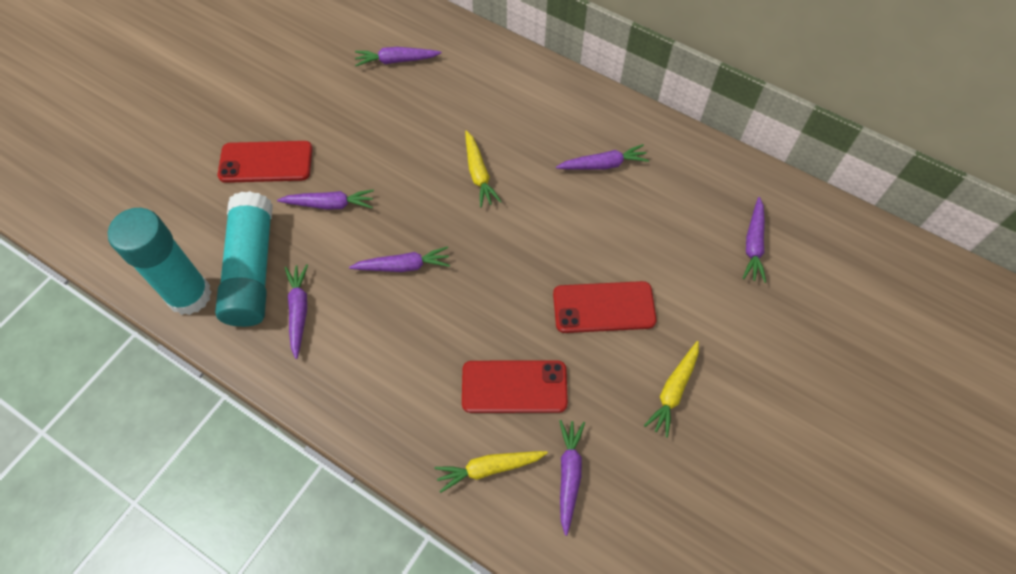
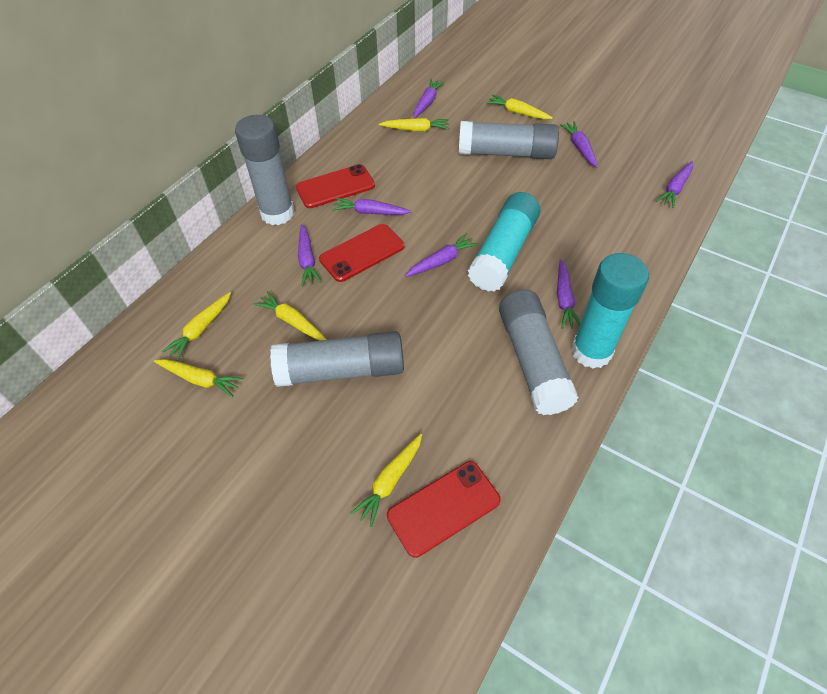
grey glue stick: none = 0 -> [235,115,294,225] [270,331,404,387] [459,121,559,159] [499,290,579,415] = 4
yellow carrot: [434,451,548,493] [465,130,502,208] [644,341,699,438] = 3 -> [154,359,243,397] [161,292,231,361] [253,291,327,341] [351,434,422,527] [379,118,449,131] [486,95,553,119] = 6

